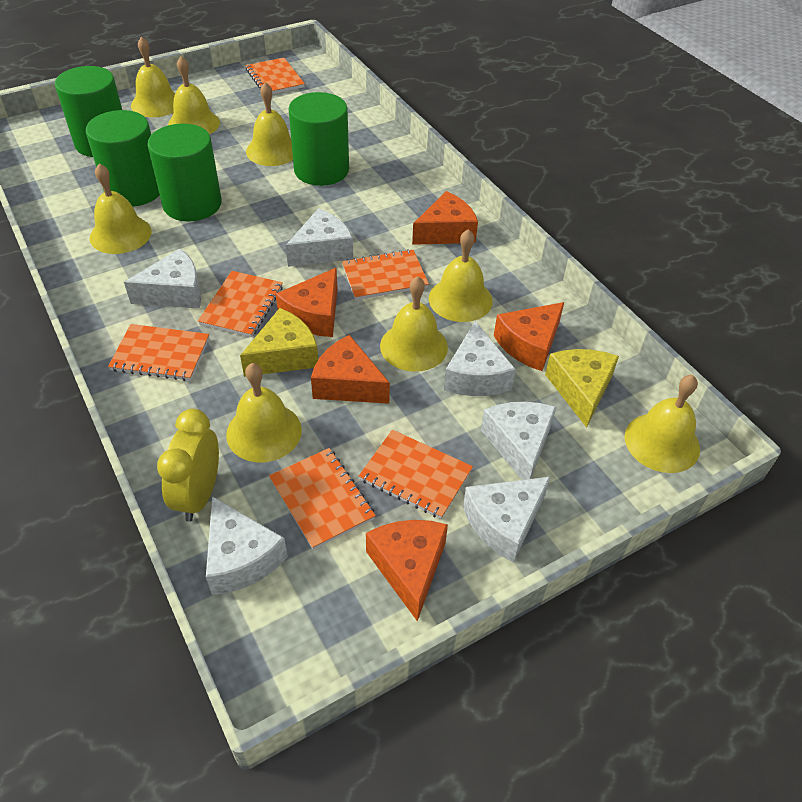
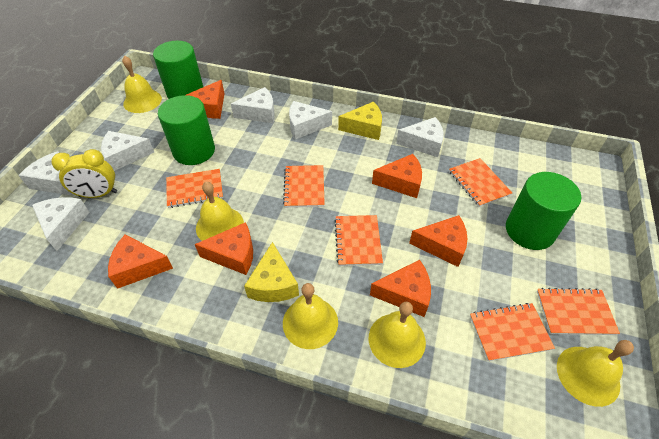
green cylinder: [55,66,122,157] [86,110,159,207] [147,124,222,221] [288,92,349,186] = 4 -> [153,41,203,99] [158,95,215,165] [506,172,581,250] = 3
orange cheese: [276,268,337,337] [311,335,390,404] [366,520,448,621] [412,191,478,245] [494,302,564,371] = 5 -> [108,234,173,289] [186,80,225,119] [195,222,253,275] [370,260,431,317] [372,154,422,198] [409,215,467,267] = 6
yellow bell: [90,164,152,254] [131,36,175,117] [168,56,220,134] [226,363,302,462] [246,82,293,166] [380,276,448,372] [429,229,493,322] [625,375,700,473] = 8 -> [122,55,162,113] [196,182,244,241] [283,283,338,349] [369,302,426,368] [557,340,634,407] = 5

